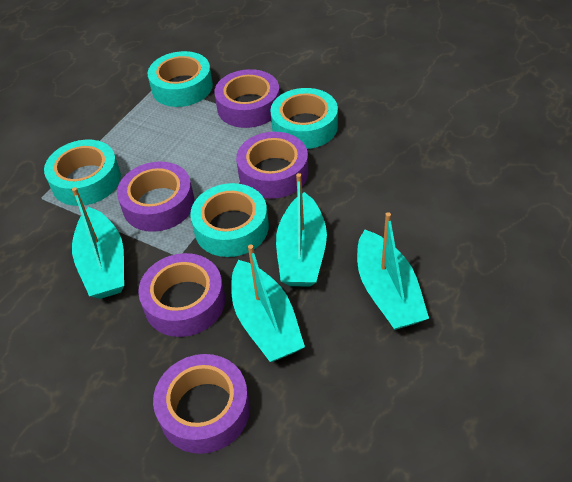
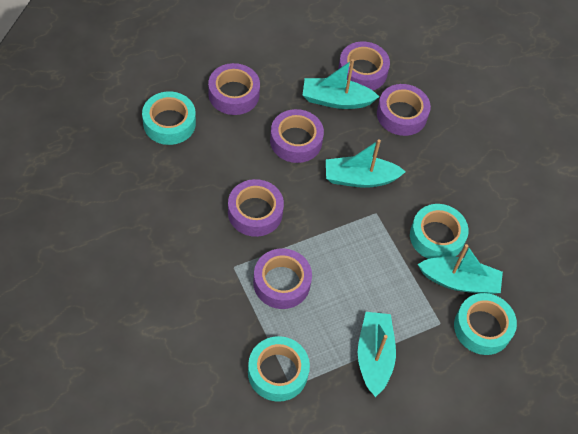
purple tape: [117,162,194,232] [138,253,225,337] [153,354,250,454] [214,69,280,128] [236,132,309,199] = 5 -> [208,63,260,115] [228,179,284,237] [253,248,312,309] [270,109,324,163] [338,41,390,90] [377,84,431,136] = 6

